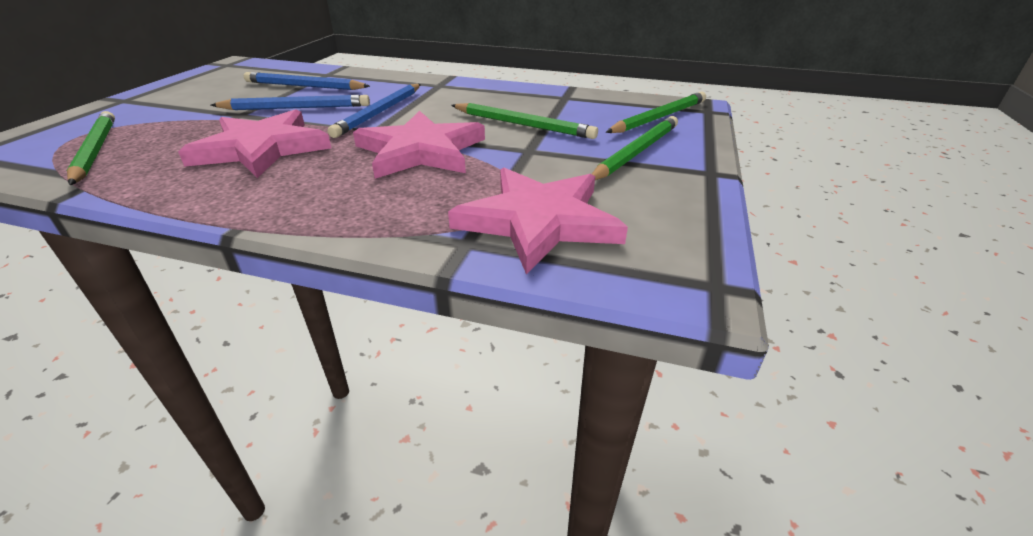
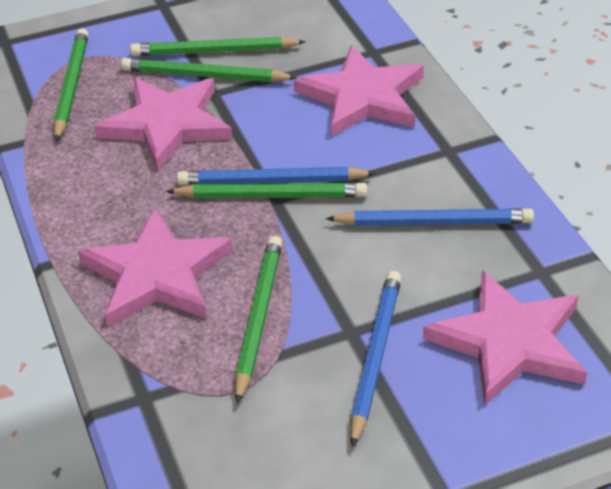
green pencil: [66,111,115,185] [451,103,598,139] [592,116,678,180] [606,92,706,133] = 4 -> [53,28,89,141] [121,58,297,82] [130,37,306,56] [166,183,367,198] [235,236,282,404] = 5
pink star: [178,109,331,178] [353,111,485,179] [448,168,628,275] = 3 -> [78,209,233,327] [94,78,233,171] [294,46,424,137] [423,271,587,405] = 4

